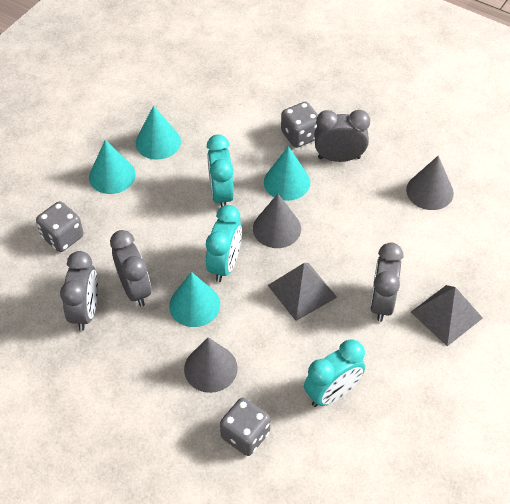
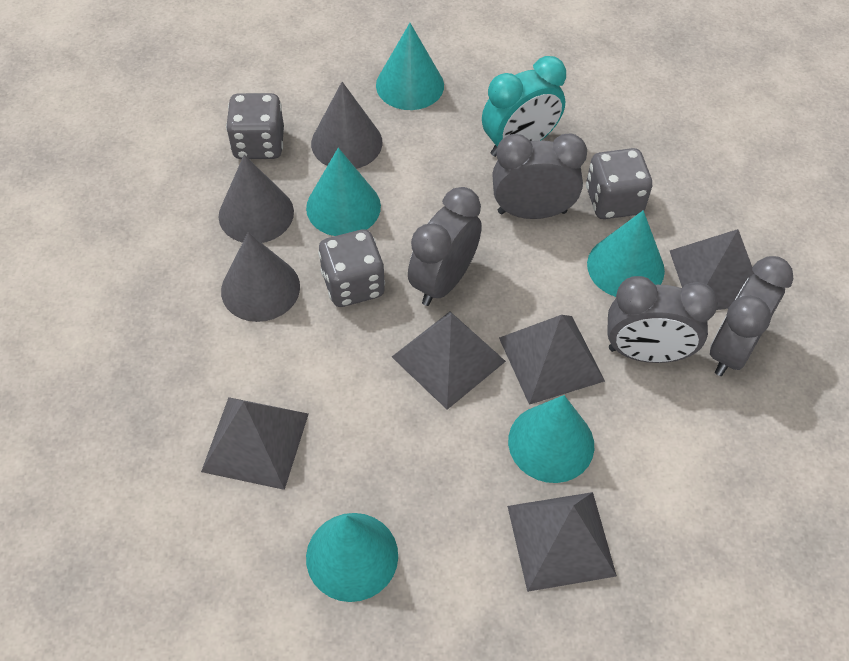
grey pyramid: [268,263,337,321] [411,285,483,346] = 2 -> [201,397,309,490] [392,312,506,410] [499,315,605,405] [507,492,617,592] [670,229,754,310] = 5
turquoise clock: [206,205,242,282] [207,134,234,207] [304,339,365,407] = 3 -> [482,56,566,157] = 1
turquoise cone: [89,140,136,194] [136,105,181,160] [169,272,220,327] [264,146,310,201] = 4 -> [306,148,381,236] [306,513,398,602] [376,23,444,110] [508,395,594,483] [587,210,665,297] = 5

